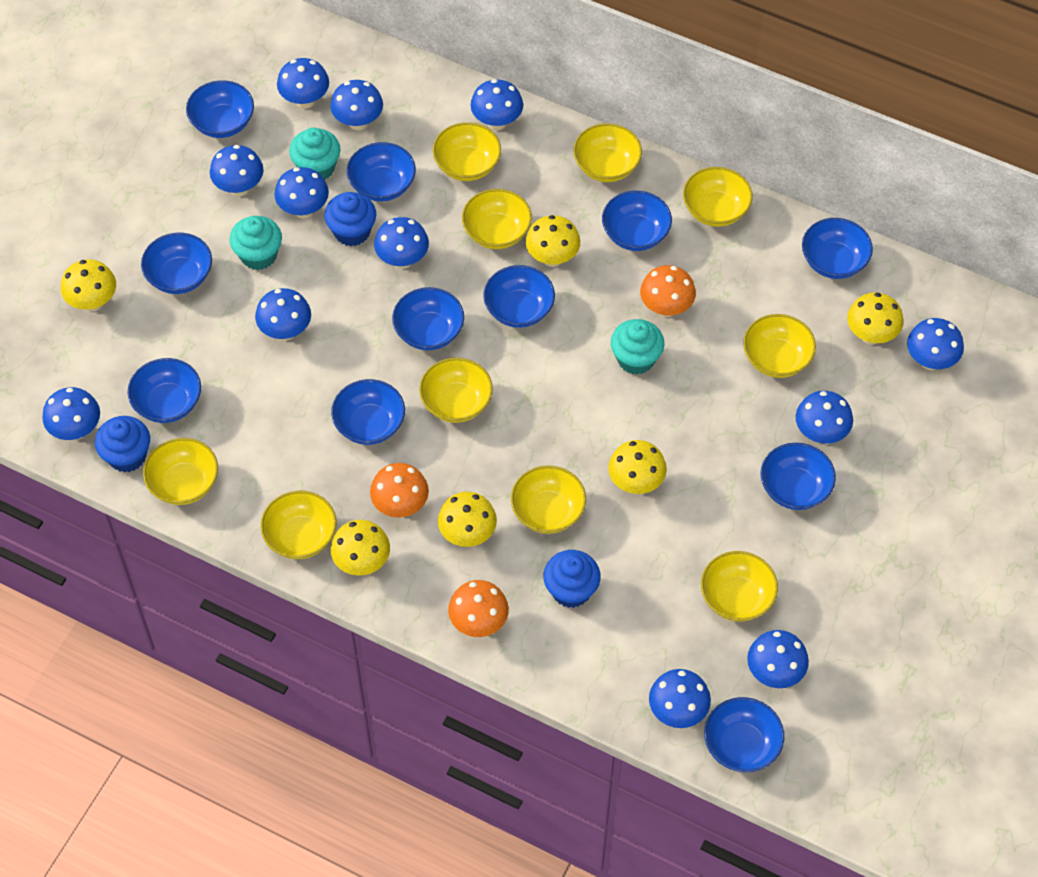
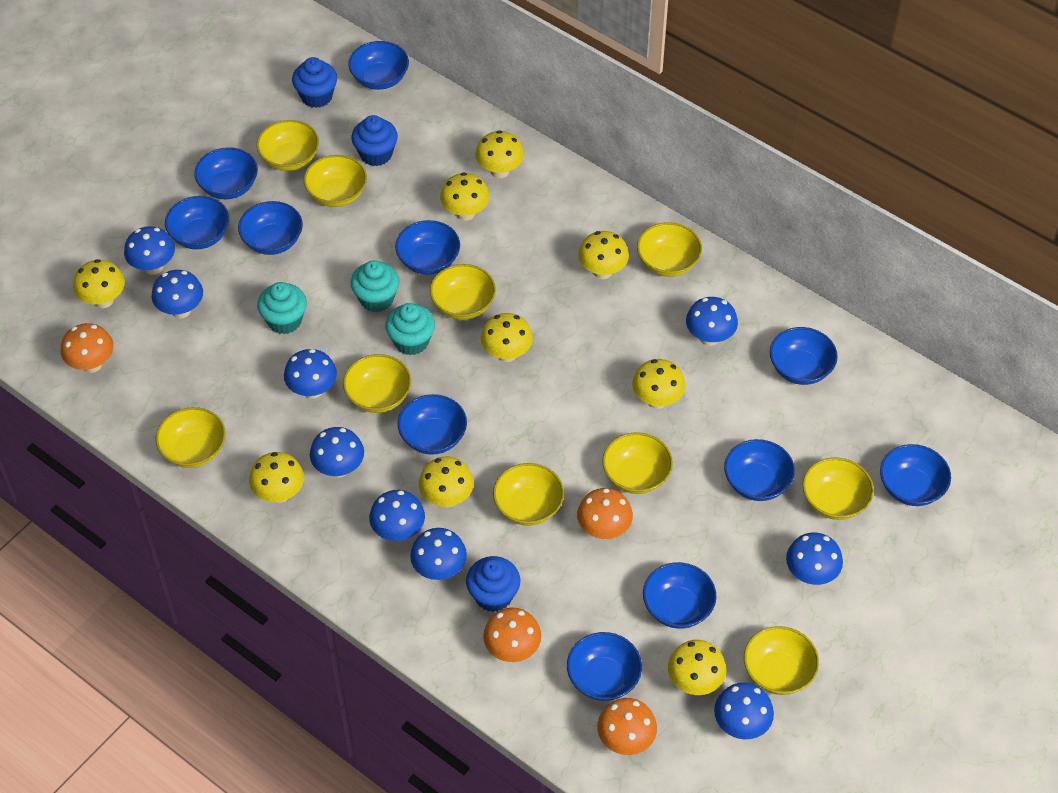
blue mushroom: [42,387,100,440] [210,145,263,196] [255,288,311,340] [275,167,329,219] [277,58,329,109] [330,80,383,130] [374,217,429,269] [470,79,523,130] [649,669,711,728] [747,630,809,688] [796,391,853,444] [907,318,964,370] = 12 -> [124,226,175,275] [152,270,203,318] [284,349,337,399] [310,427,364,478] [369,490,425,541] [410,528,467,580] [686,297,738,346] [714,683,774,739] [786,532,843,585] = 9
orange mushroom: [370,463,429,518] [448,580,509,637] [640,265,696,317] = 3 -> [61,323,114,373] [483,608,541,662] [577,488,633,539] [597,698,657,755] = 4
yellow mushroom: [61,259,116,311] [331,520,390,576] [438,492,497,547] [526,215,580,267] [608,440,667,494] [847,292,903,345] = 6 -> [73,259,125,308] [249,452,304,503] [419,457,474,507] [440,172,490,221] [475,130,524,178] [481,313,533,362] [578,231,629,279] [632,359,686,409] [668,640,727,695] = 9

